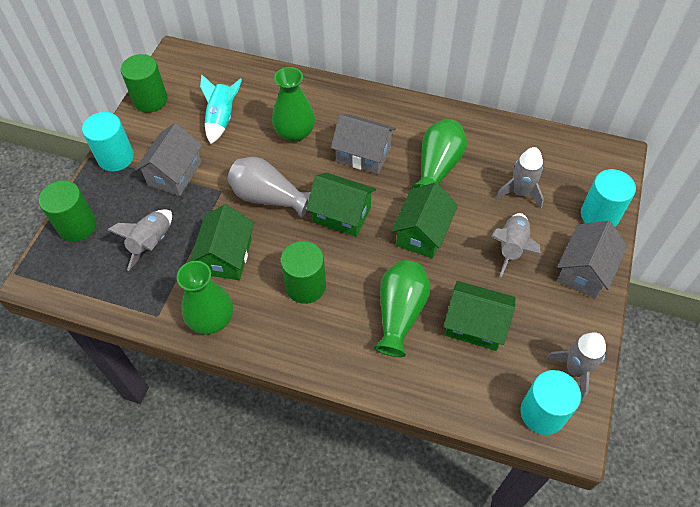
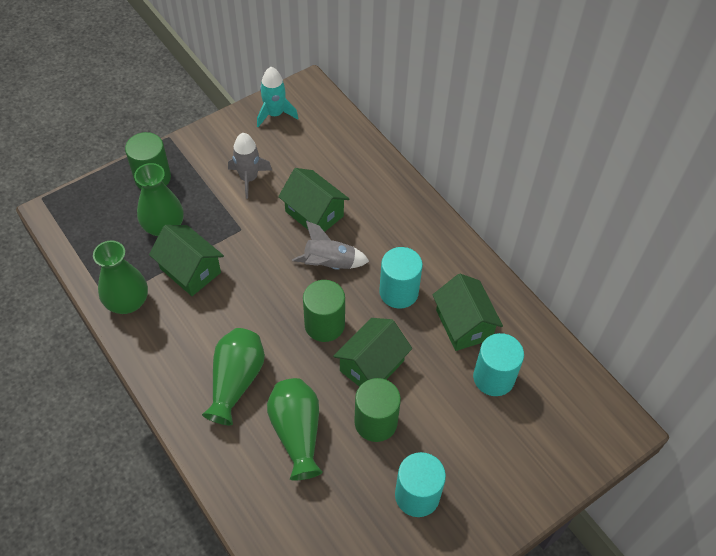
grey house: [135,123,202,196] [331,114,396,174] [557,221,627,299] = 3 -> none = 0
grey rocket: [107,209,172,271] [491,213,541,277] [496,147,544,208] [546,332,606,399] = 4 -> [228,133,272,199] [292,221,369,270] = 2
grey vase: [227,157,311,218] = 1 -> none = 0

